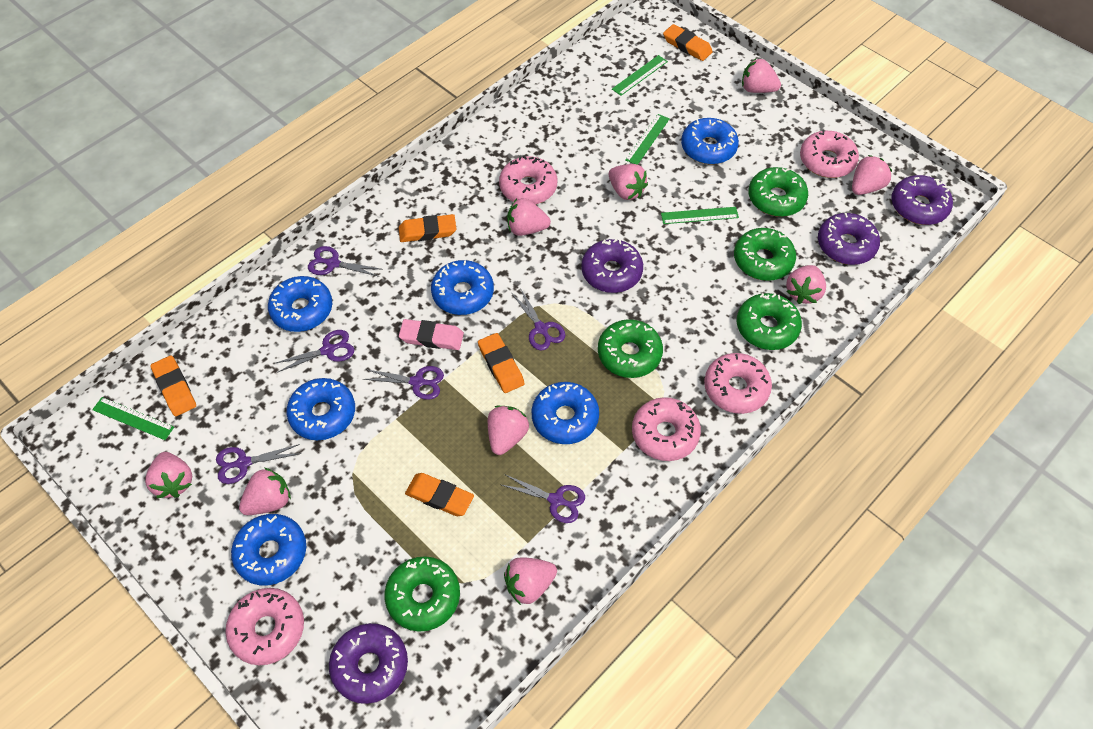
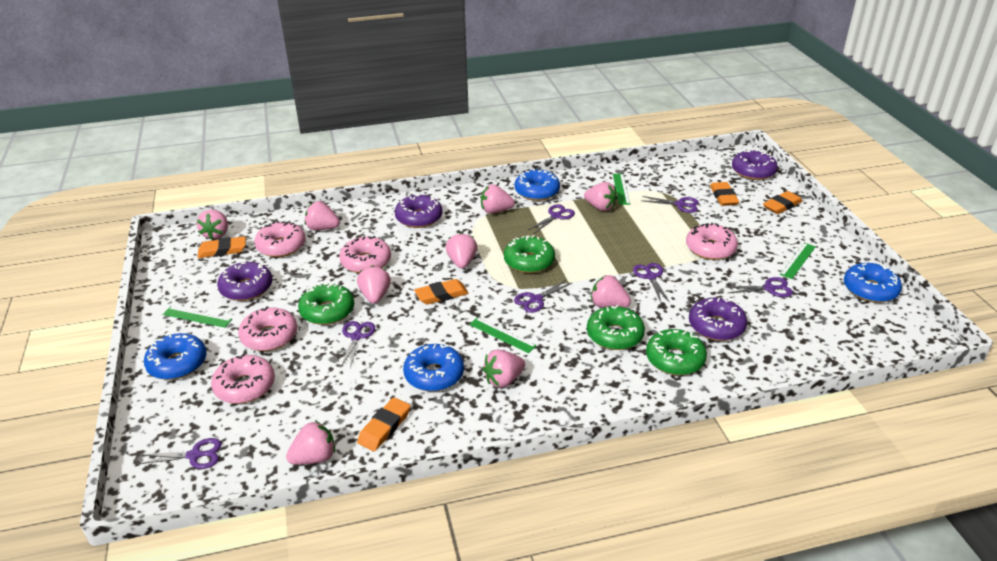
blue donut: [231,514,306,585] [268,276,332,332] [286,378,355,440] [431,260,494,315] [532,382,599,444] [681,118,739,165] = 6 -> [144,333,207,380] [403,344,464,392] [515,169,560,201] [844,263,902,303] = 4
green donut: [384,556,460,632] [598,319,663,378] [734,228,796,281] [737,293,802,350] [748,167,808,217] = 5 -> [298,283,354,325] [504,235,555,273] [587,305,645,350] [646,329,707,375] = 4
pink eraser: [399,319,464,350] = 1 -> none = 0
purple scissors: [216,444,301,484] [274,330,354,373] [308,246,380,277] [363,366,444,400] [502,475,585,523] [512,288,566,351] = 6 -> [137,438,222,469] [340,321,375,369] [514,279,572,313] [528,204,575,233] [633,263,670,303] [642,196,699,213] [727,277,793,297] = 7

